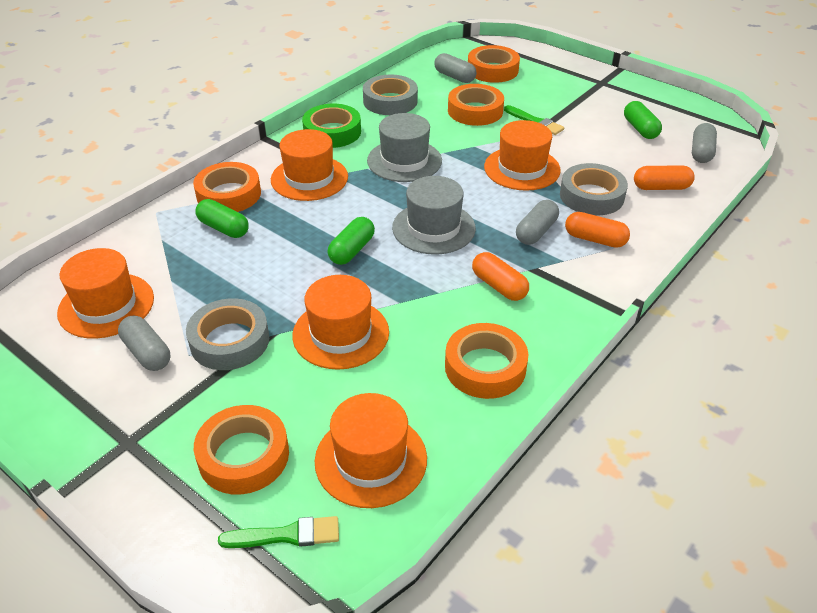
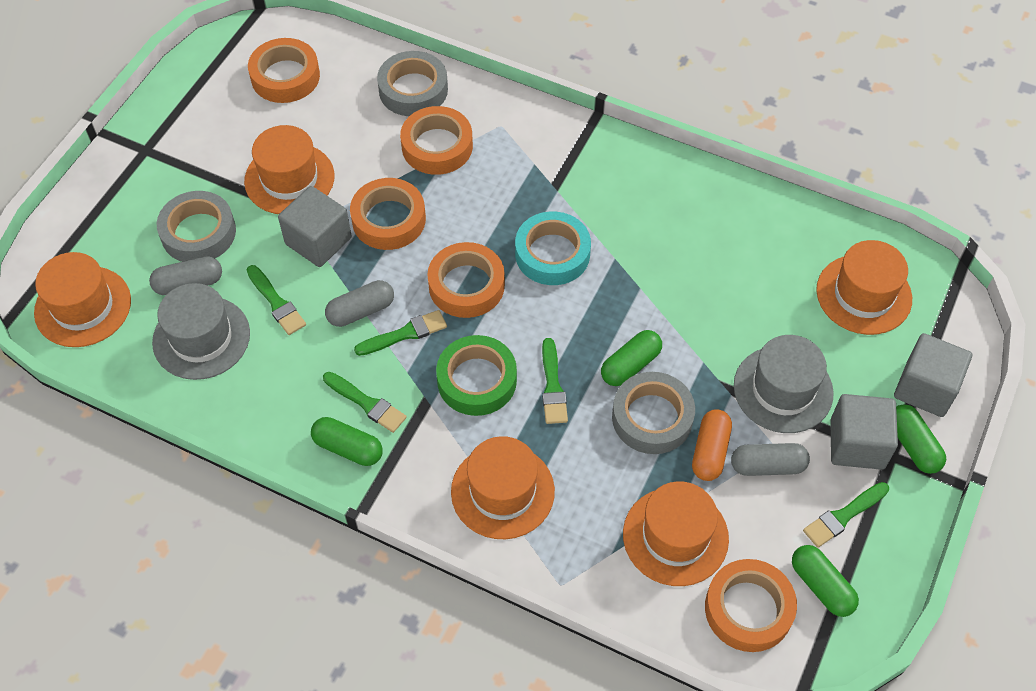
green brush: [218,516,339,548] [504,105,564,135] = 2 -> [247,265,306,335] [323,372,407,433] [354,310,447,356] [542,338,568,424] [803,482,889,548] = 5
green capsule: [195,199,249,238] [327,217,375,265] [624,101,662,139] = 3 -> [311,417,383,466] [601,330,662,386] [792,545,859,617] [896,404,946,474] = 4
grey capsule: [118,316,170,371] [434,53,477,83] [516,200,559,245] [692,123,717,163] = 4 -> [149,256,222,295] [325,280,394,327] [731,443,810,476] = 3
grey cube: none = 0 -> [278,186,352,267] [830,394,898,470] [894,333,972,417] = 3
orange capsule: [472,252,529,301] [565,212,630,248] [634,165,695,190] = 3 -> [692,409,732,481] = 1
turquoise tape: none = 0 -> [515,212,591,285] = 1

